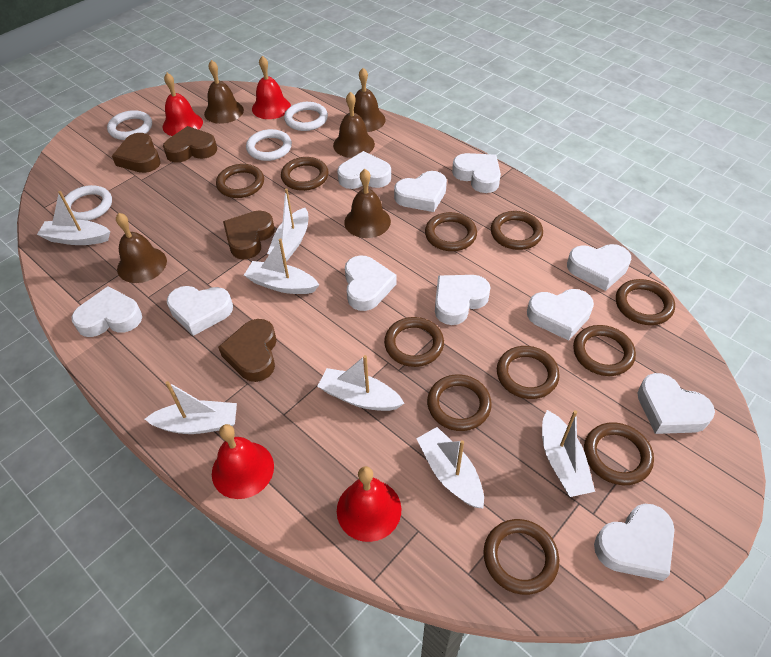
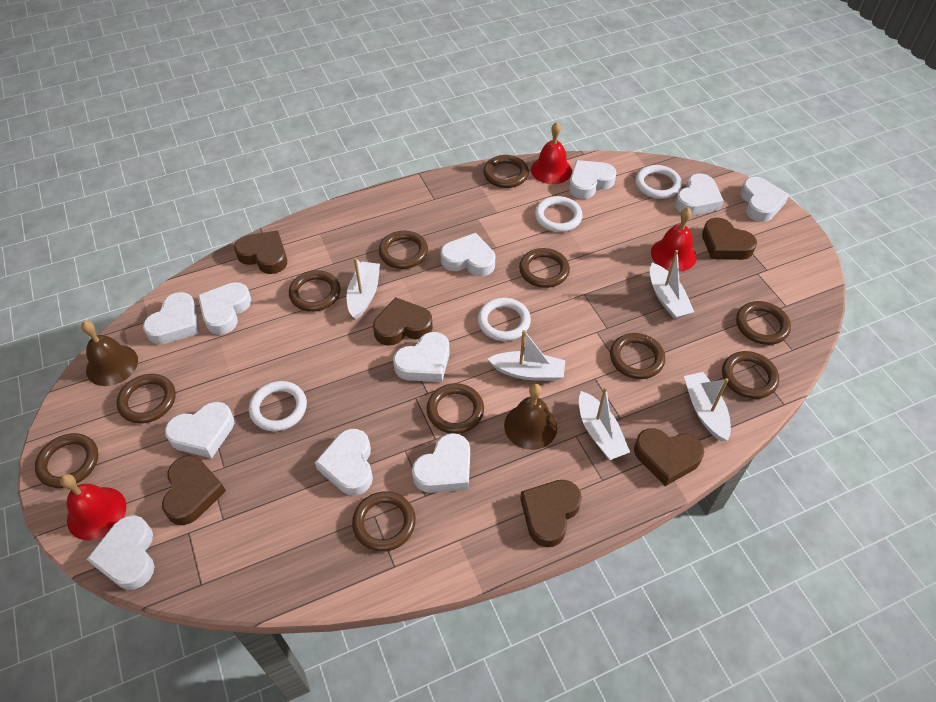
brown bell: [116,213,167,283] [204,60,244,124] [333,92,375,158] [344,169,391,238] [354,68,386,132] = 5 -> [81,321,138,386] [504,384,557,450] = 2
brown heart: [112,133,161,173] [163,126,217,163] [218,319,277,382] [223,211,275,259] = 4 -> [162,455,226,525] [234,230,287,274] [373,297,433,345] [520,480,582,547] [634,428,704,486] [702,218,757,260] = 6
red bell: [163,73,203,136] [212,424,274,499] [252,56,291,119] [337,466,401,542] = 4 -> [60,474,126,540] [531,122,572,184] [651,208,697,272] = 3
white boat: [37,191,110,245] [145,381,237,434] [244,238,319,294] [267,188,308,262] [317,355,405,411] [416,427,484,508] [542,410,595,497] = 7 -> [347,258,380,319] [488,330,565,381] [579,387,630,460] [650,250,694,319] [684,372,731,441] = 5

